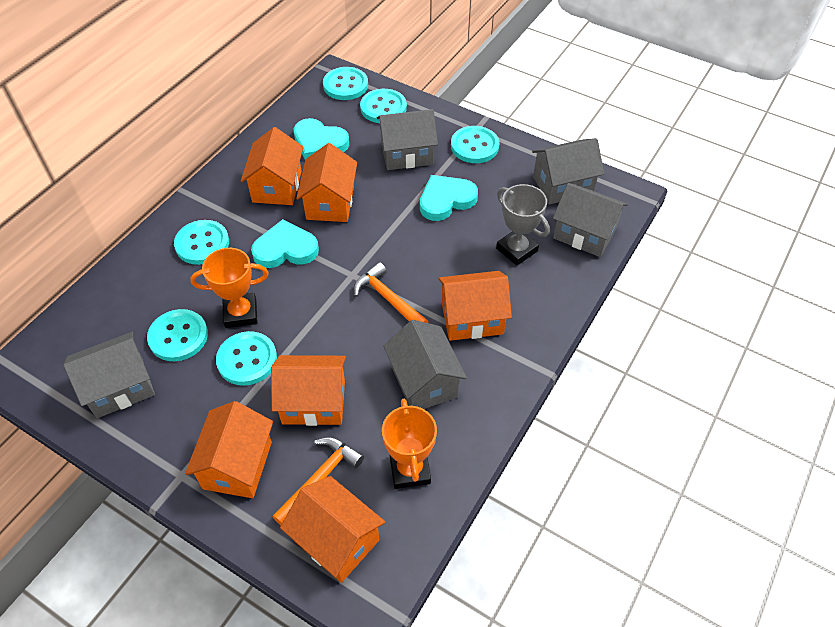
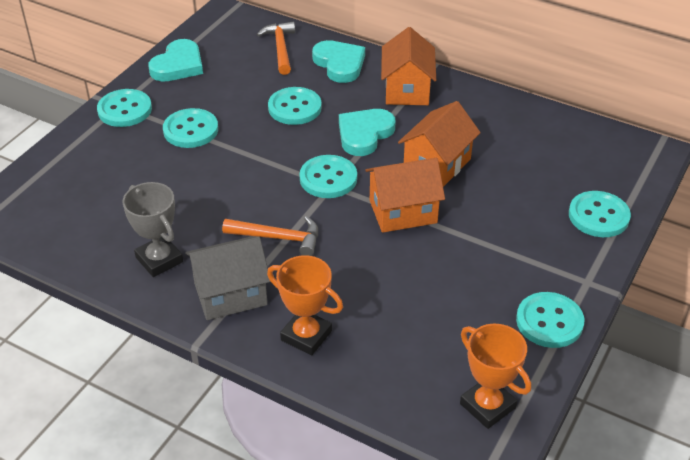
grey house: [63,332,155,418] [377,109,438,170] [383,320,467,409] [532,138,604,205] [553,183,628,257] = 5 -> [185,236,270,320] = 1
orange house: [185,401,273,498] [241,127,303,205] [271,355,346,426] [280,476,385,583] [296,143,357,222] [438,271,512,341] = 6 -> [365,158,445,233] [381,27,436,105] [398,101,481,187] = 3

